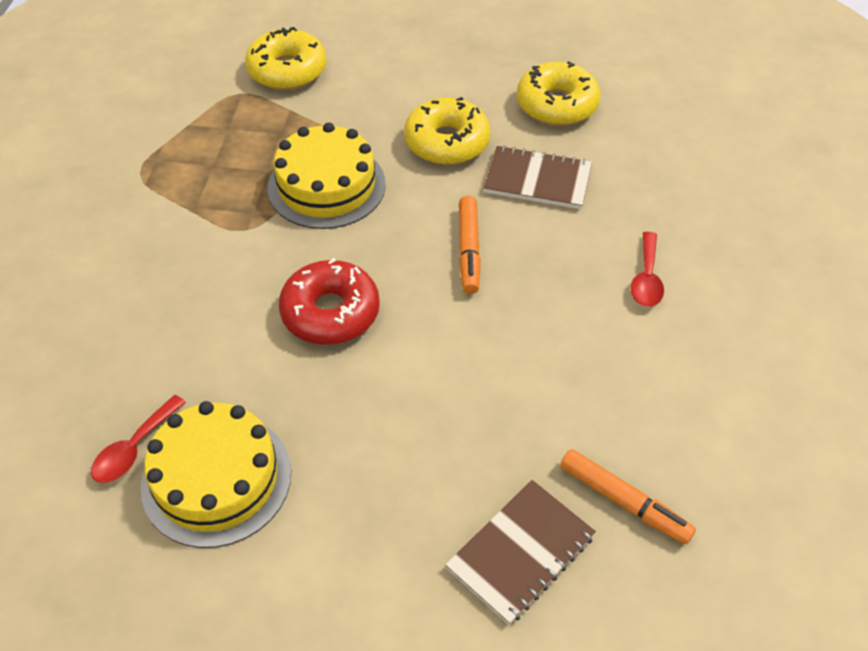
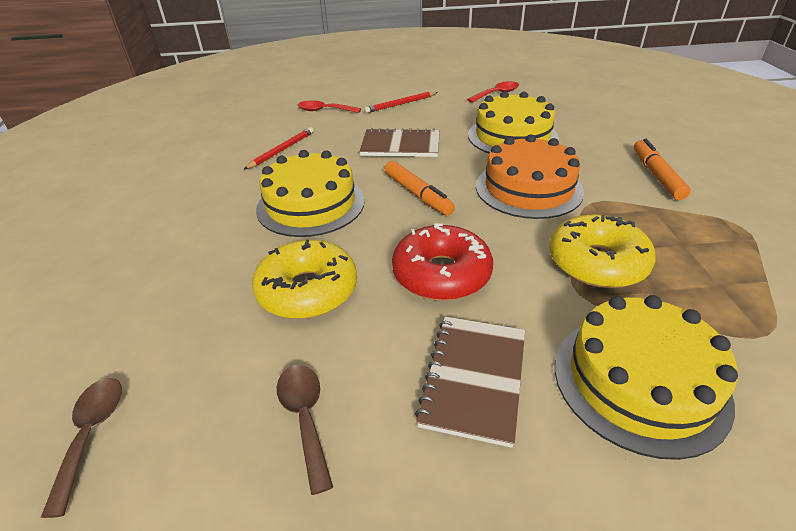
brown spoon: none = 0 -> [41,378,122,518] [277,365,333,495] = 2
orange cake: none = 0 -> [476,135,584,219] = 1
red pencil: none = 0 -> [243,127,314,170] [364,92,438,113] = 2
yellow cake: [141,401,291,548] [268,122,386,229] = 2 -> [256,150,365,237] [468,91,559,153] [555,295,738,460] = 3
yellow donut: [245,27,327,90] [404,97,491,165] [517,61,601,126] = 3 -> [252,240,357,319] [549,214,656,288] = 2

